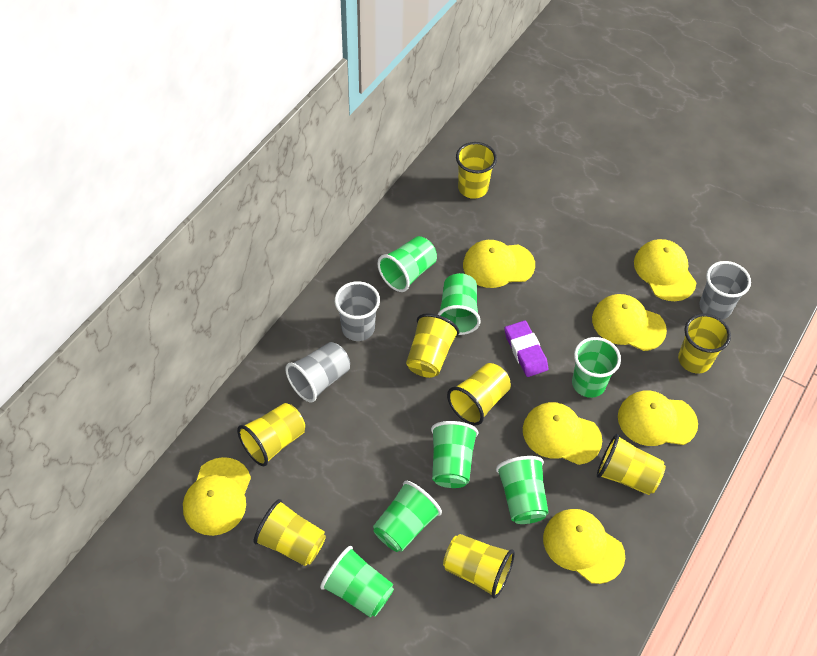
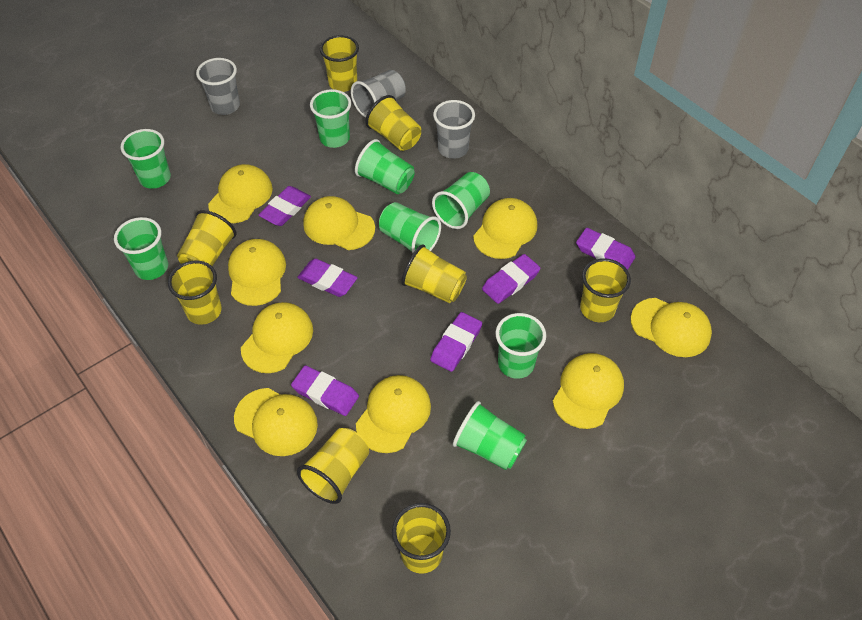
green cup: [320,546,394,617] [373,481,442,552] [377,236,437,292] [431,421,479,488] [437,273,481,335] [496,456,548,524] [572,337,621,398] = 7 -> [114,217,168,280] [121,129,171,189] [310,89,351,148] [355,139,415,194] [379,202,441,253] [432,172,490,229] [453,401,527,470] [496,313,546,379] = 8
purple eraser: [505,320,548,377] = 1 -> [259,186,311,226] [291,365,359,416] [297,259,358,297] [430,312,482,372] [482,254,540,304] [576,228,635,270] = 6
yellow cap: [183,457,251,536] [463,240,535,288] [523,402,602,465] [543,509,625,584] [592,294,667,351] [618,390,698,446] [634,239,696,301] = 7 -> [208,164,273,223] [228,239,286,306] [234,388,318,456] [241,302,313,373] [303,196,375,250] [356,375,431,453] [473,198,537,259] [553,353,624,429] [631,298,712,357] = 9

